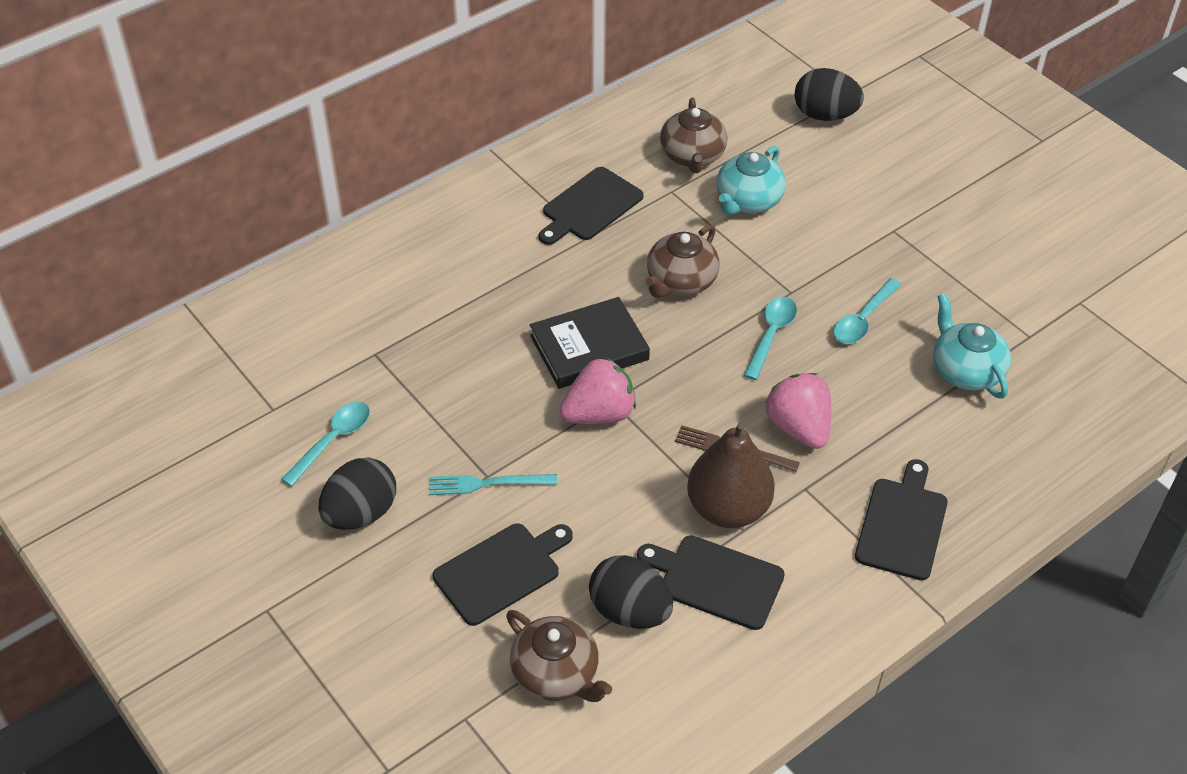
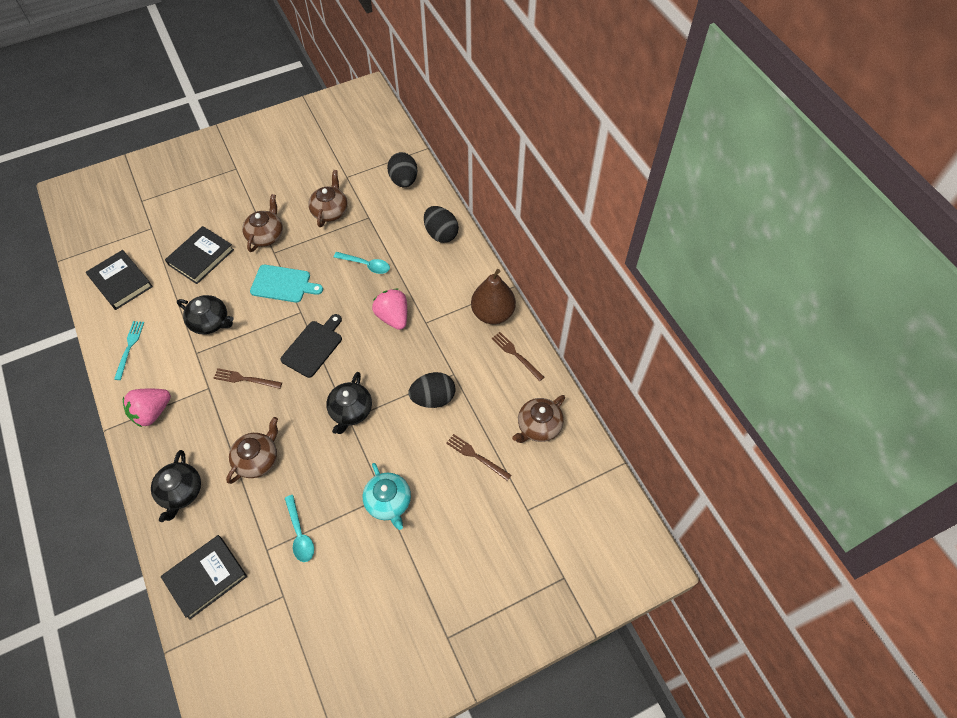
black book: [530,297,650,389] = 1 -> [86,250,153,310] [161,535,247,620] [165,226,234,284] = 3
black cutting board: [433,523,573,626] [539,167,643,245] [637,535,785,630] [855,459,948,581] = 4 -> [280,314,342,378] = 1
black teapot: none = 0 -> [151,450,201,522] [177,295,234,334] [326,372,372,434] = 3
brown fork: [675,425,800,472] = 1 -> [214,368,282,389] [446,434,511,481] [492,332,544,381] = 3
brown teapot: [506,610,612,702] [646,224,719,298] [660,97,727,173] = 3 -> [226,417,278,484] [242,194,283,252] [308,170,348,227] [512,395,565,443] = 4
turquoise cutting board: none = 0 -> [250,265,323,303] = 1
turquoise spoon: [281,402,370,487] [744,297,797,380] [833,278,902,344] = 3 -> [285,495,314,562] [334,252,390,274] = 2
turquoise teapot: [717,146,786,215] [933,293,1011,399] = 2 -> [363,463,411,530] = 1

